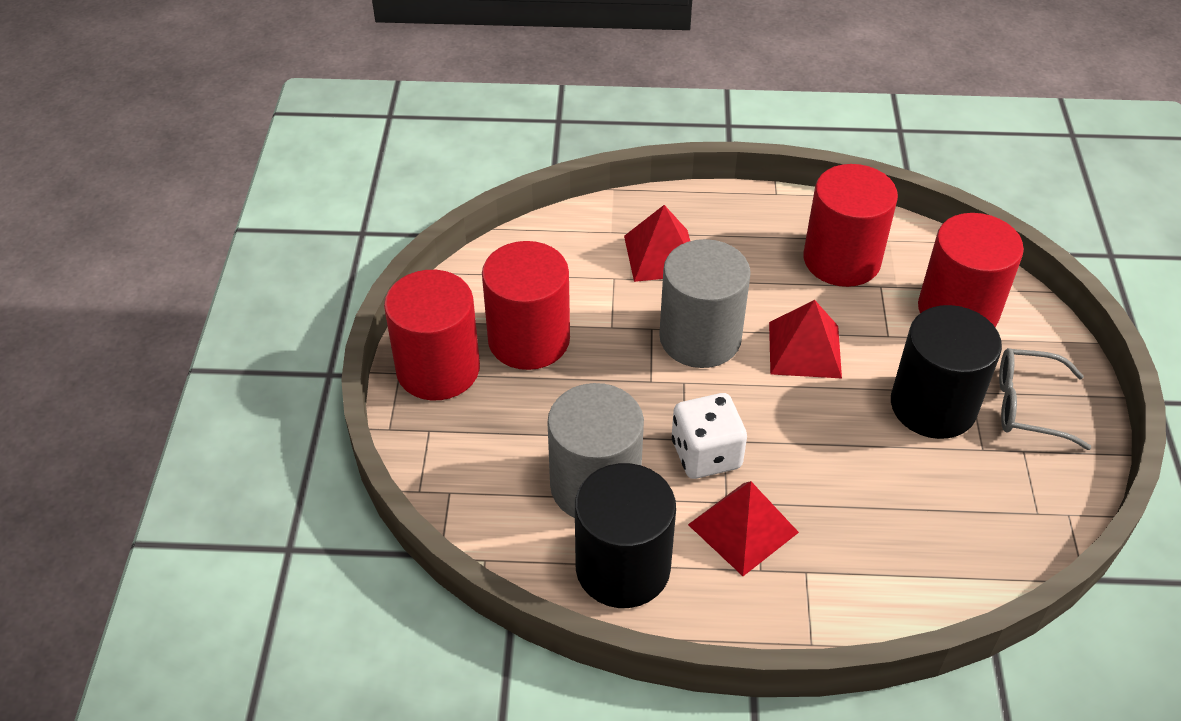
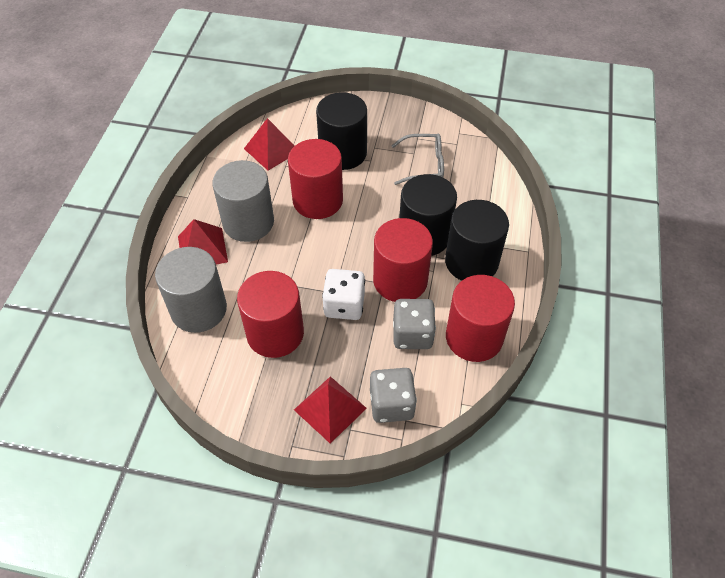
black cylinder: [575,463,676,608] [891,305,1002,439] = 2 -> [316,92,367,170] [399,174,457,256] [445,200,509,281] = 3
grey dice: none = 0 -> [370,368,417,423] [393,299,436,349] = 2

